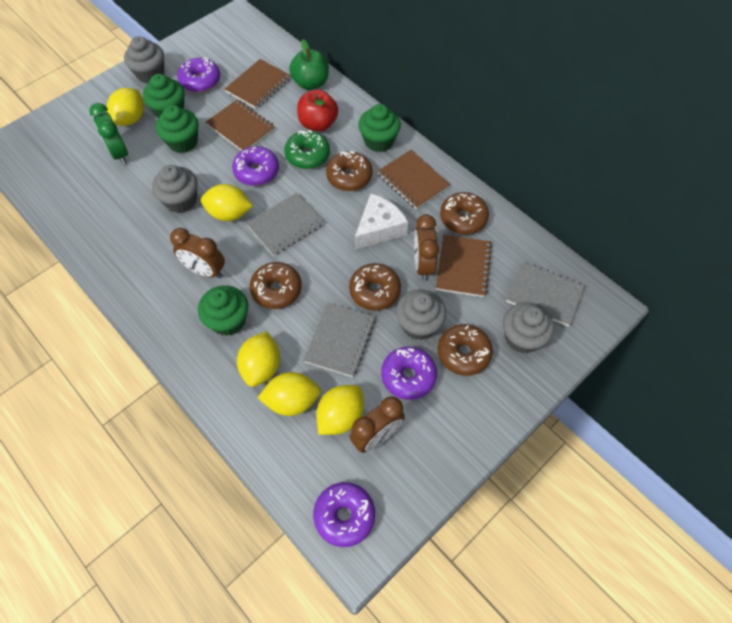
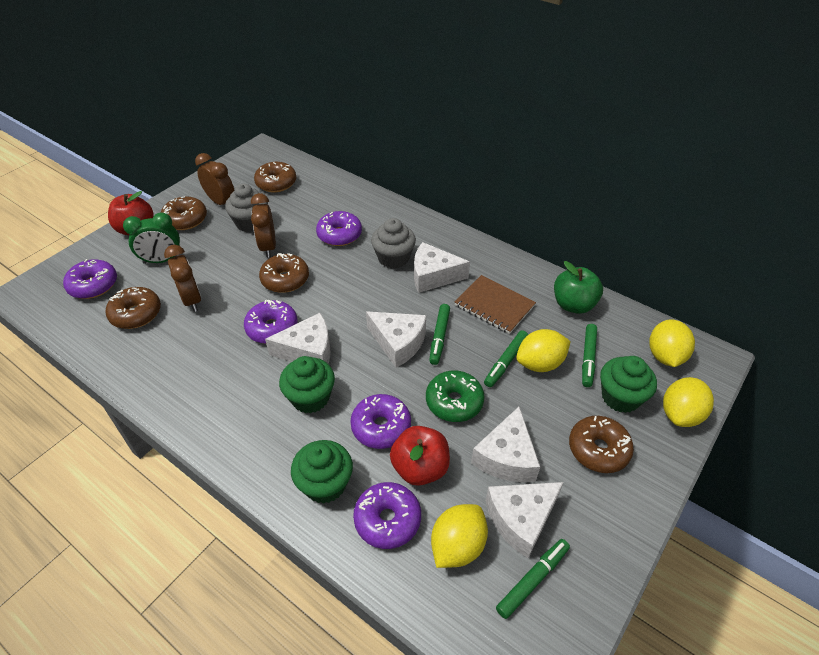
brown notebook: [206,100,275,151] [225,59,291,109] [378,150,450,210] [436,235,492,297] = 4 -> [455,275,536,334] = 1
green cupcake: [143,74,184,118] [156,105,199,153] [198,285,248,336] [358,104,401,152] = 4 -> [279,356,335,413] [291,440,353,504] [600,356,657,413] = 3
green marker: none = 0 -> [429,304,450,365] [484,330,528,387] [496,539,570,619] [582,324,597,387] = 4
grey cupcake: [124,36,164,84] [152,165,198,213] [396,289,446,340] [503,302,554,353] = 4 -> [225,184,268,232] [371,218,416,269] = 2
grey notebook: [246,193,324,256] [303,302,375,377] [506,261,585,326] = 3 -> none = 0
purple donut: [177,57,220,93] [232,146,279,186] [313,482,375,547] [381,347,437,400] = 4 -> [63,259,117,299] [244,299,298,344] [316,211,362,246] [350,394,411,449] [353,482,421,549] = 5
red apple: [297,89,338,132] = 1 -> [108,191,154,235] [390,426,450,486] = 2
white cheese: [355,194,408,250] = 1 -> [265,313,331,364] [366,311,426,368] [414,242,470,293] [471,407,540,482] [486,482,564,558] = 5
yellow lemon: [107,88,144,126] [201,184,253,221] [237,331,280,387] [258,372,321,416] [316,385,364,435] = 5 -> [431,504,488,568] [516,329,571,372] [649,319,695,367] [663,377,714,427] = 4

